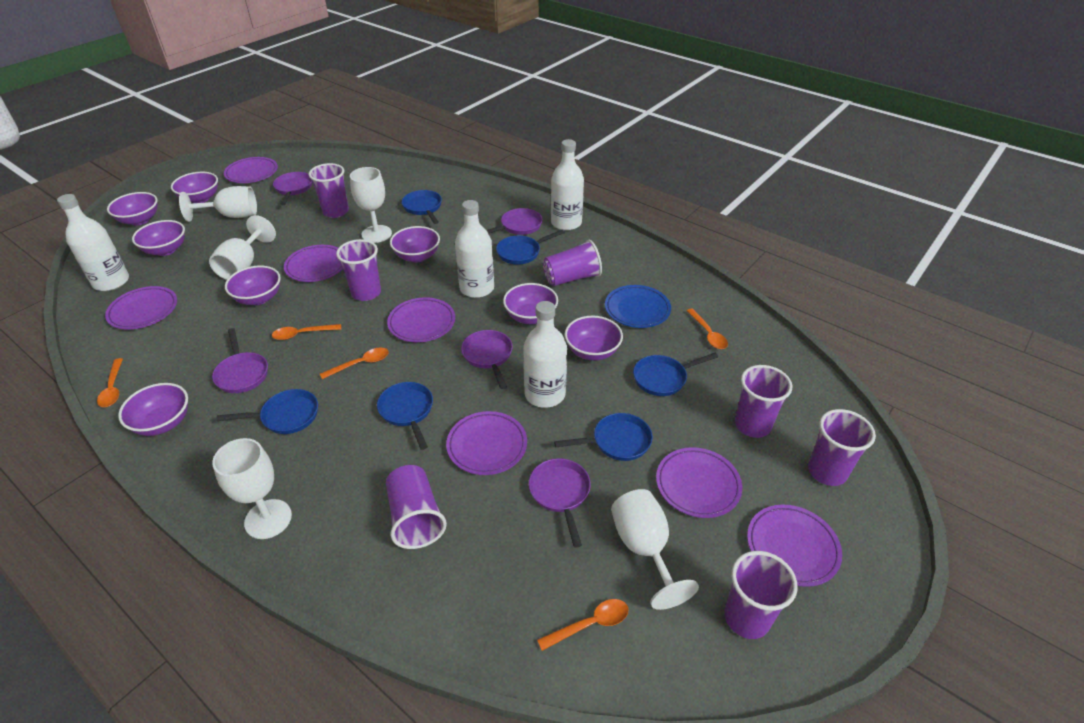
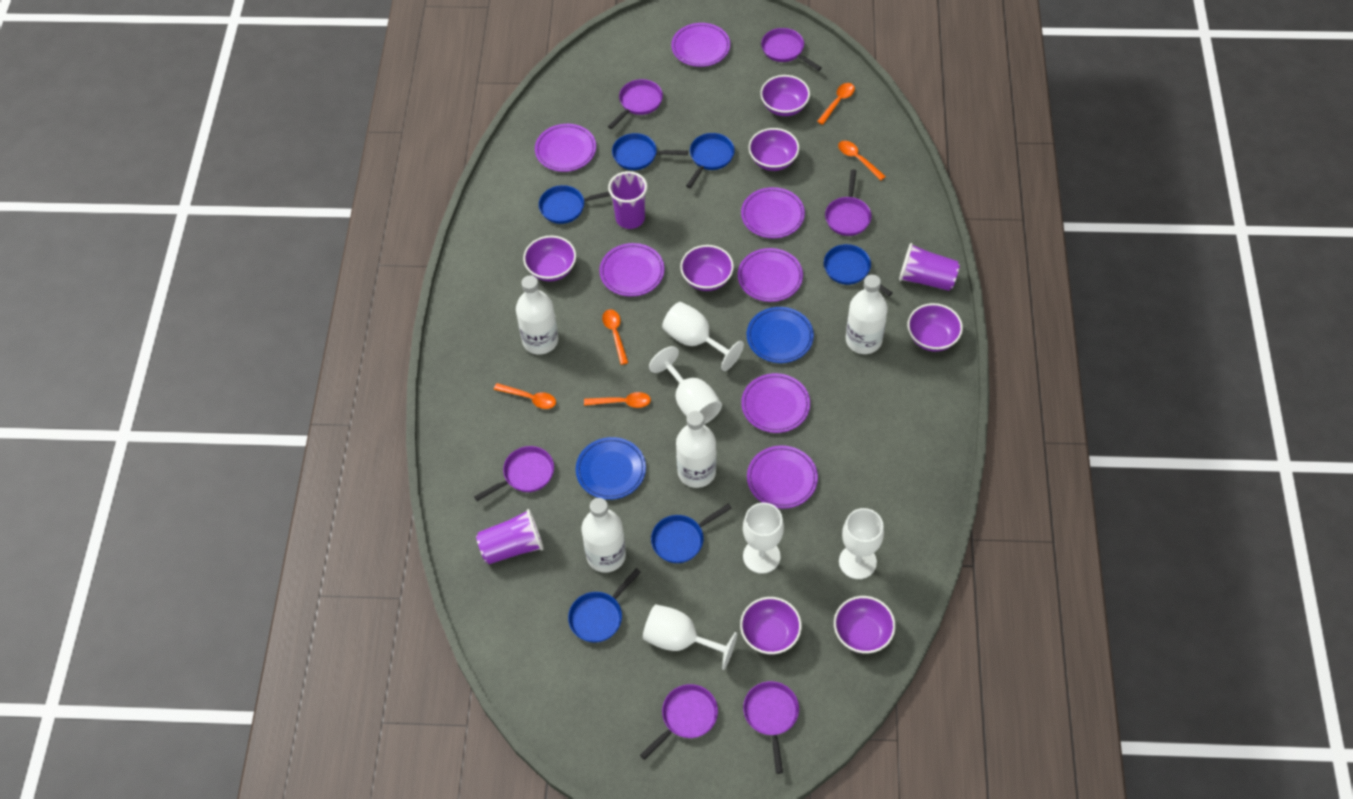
blue plate: [605,285,671,328] = 1 -> [576,437,646,500] [747,307,814,363] = 2
purple bowl: [107,192,158,226] [118,383,188,436] [132,220,185,256] [171,172,218,203] [225,265,281,305] [390,226,440,262] [503,283,558,324] [565,316,623,361] = 8 -> [523,236,576,281] [680,245,734,291] [740,597,802,654] [749,128,799,171] [760,75,810,116] [834,596,896,654] [907,303,963,352] = 7
purple cup: [309,163,349,218] [336,239,381,301] [386,465,447,549] [543,240,602,286] [724,551,798,639] [735,365,792,438] [808,409,876,486] = 7 -> [476,509,544,564] [608,171,647,229] [899,243,960,291] = 3
purple pan: [212,328,268,393] [273,172,312,205] [461,330,513,389] [487,208,542,235] [529,458,591,548] = 5 -> [474,446,554,501] [608,79,663,129] [640,684,718,760] [743,681,799,774] [761,28,822,71] [825,169,872,236] = 6

